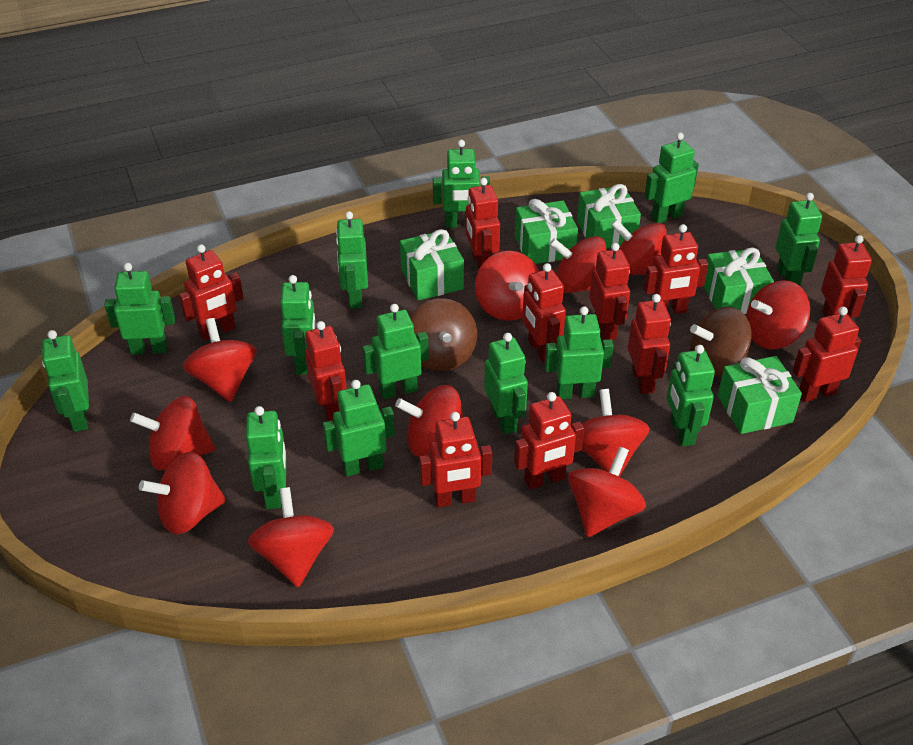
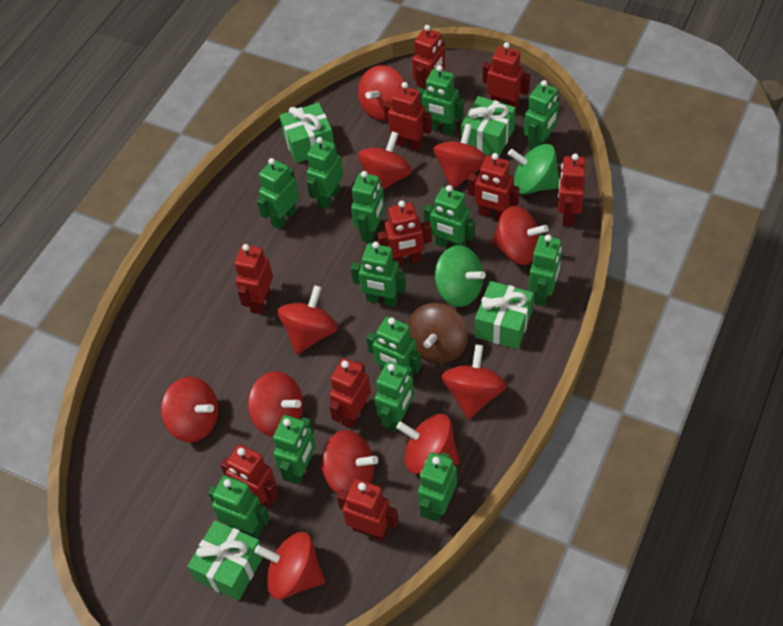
brown spinning top: [410,298,477,371] [690,307,752,377] = 2 -> [407,303,468,364] = 1
green gift: [400,229,464,301] [515,199,578,264] [577,184,641,248] [704,248,774,314] [718,356,802,434] = 5 -> [187,520,263,601] [279,103,334,163] [461,96,515,158] [475,281,534,349] = 4
green spinning top: none = 0 -> [435,245,486,307] [508,144,559,195] = 2
red robot: [179,244,244,341] [305,321,347,421] [419,412,492,508] [466,178,500,270] [514,392,584,490] [522,263,566,363] [589,243,630,340] [628,294,671,394] [644,224,708,314] [792,307,861,402] [821,235,872,317] = 11 -> [220,444,279,509] [234,244,273,314] [329,358,371,429] [337,479,399,541] [378,200,432,266] [384,82,432,152] [412,25,445,89] [468,153,519,220] [483,42,530,112] [558,153,586,227] = 10

